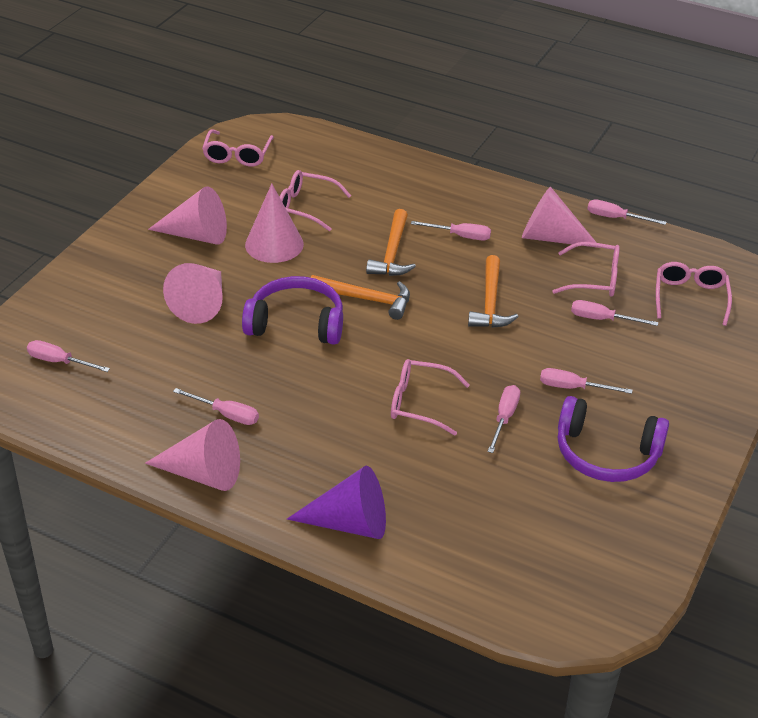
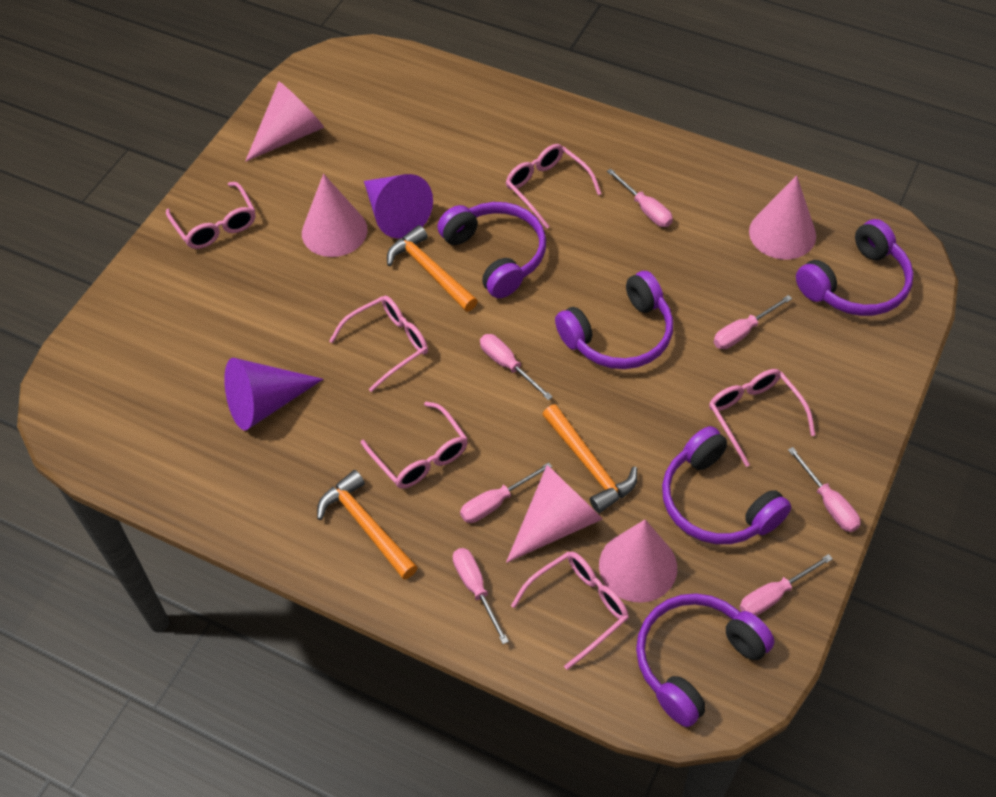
pink glasses: [202,129,274,167] [280,170,351,231] [391,359,470,435] [552,242,620,297] [656,262,732,326] = 5 -> [166,182,256,249] [329,296,428,392] [361,402,468,489] [506,144,601,229] [511,551,629,670] [709,369,815,467] = 6
purple cone: [287,466,386,539] = 1 -> [224,358,323,430] [364,174,433,239] = 2
purple headphones: [242,276,343,345] [558,396,669,482] = 2 -> [437,202,546,298] [555,271,673,369] [636,593,774,727] [662,426,791,544] [796,219,914,316] = 5

